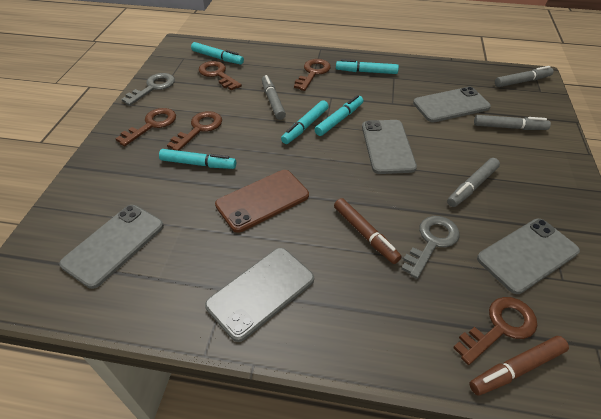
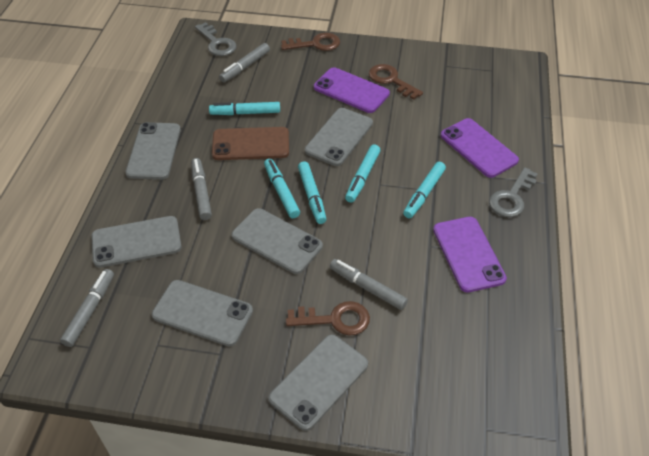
brown key: [115,108,176,146] [167,111,222,151] [199,61,242,90] [294,59,331,91] [453,297,537,365] = 5 -> [281,33,340,51] [286,301,370,336] [369,64,423,100] = 3
brown marker: [334,198,402,264] [469,336,569,396] = 2 -> none = 0
grey phone: [59,205,164,289] [205,248,314,342] [362,120,417,174] [413,87,491,122] [477,219,580,294] = 5 -> [91,216,182,268] [125,122,181,180] [152,280,253,347] [232,208,323,274] [269,335,368,431] [305,108,373,166] = 6
purple phone: none = 0 -> [314,67,390,113] [433,217,507,293] [440,118,519,178] = 3

